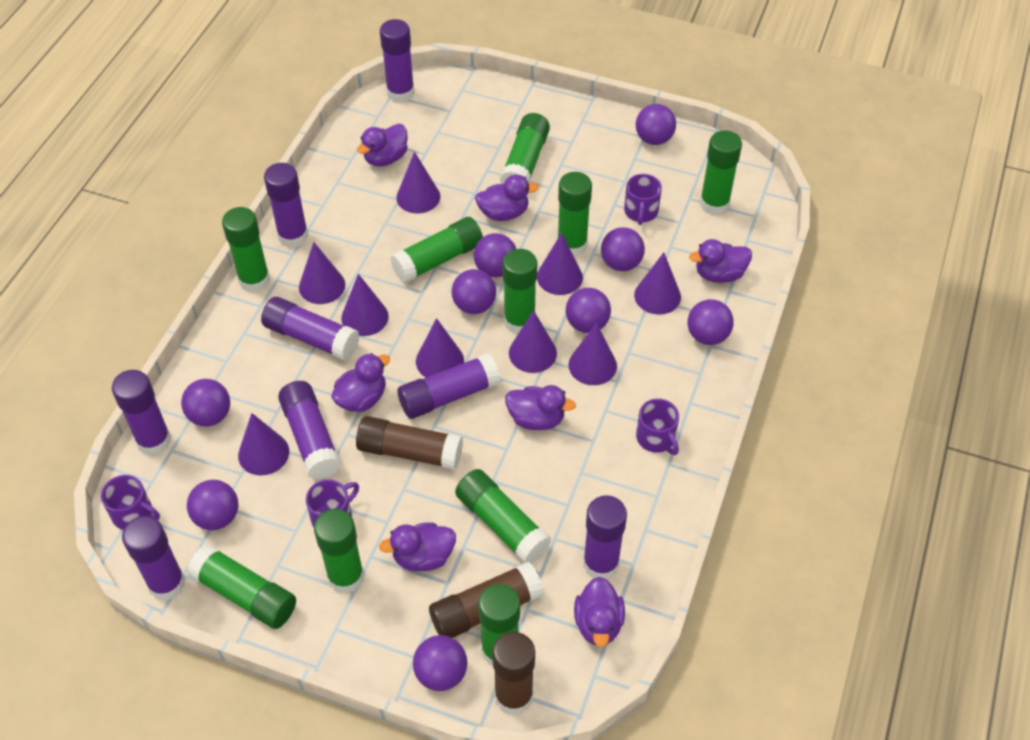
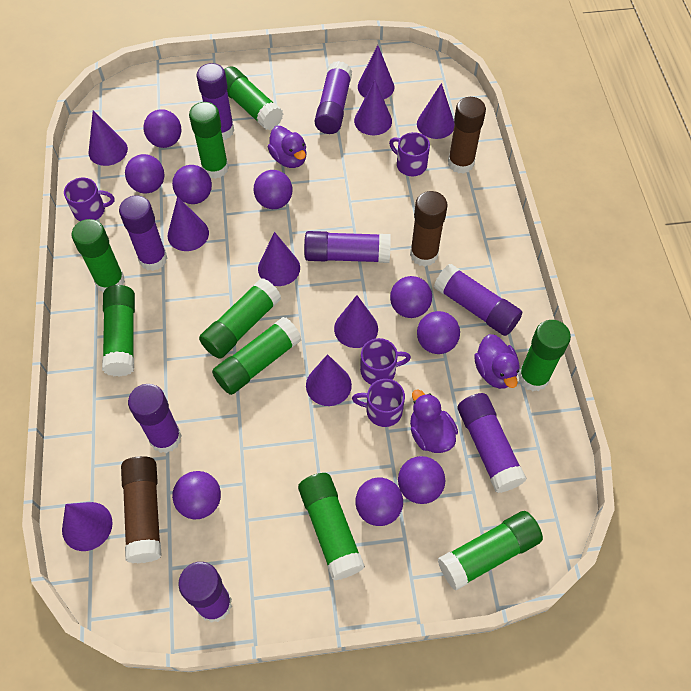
green glue stick: [187,544,296,629] [222,207,270,292] [314,509,364,593] [390,217,483,283] [455,469,551,564] [478,584,520,665] [500,113,550,184] [503,249,537,334] [557,172,592,256] [700,130,742,215] = 10 -> [72,219,125,292] [102,285,135,377] [189,102,229,179] [199,278,281,359] [212,317,302,395] [224,66,283,130] [298,473,365,580] [438,511,543,590] [518,320,571,391] = 9
purple duck: [331,353,390,412] [357,124,408,167] [379,522,456,571] [475,175,539,221] [505,385,576,430] [574,577,625,647] [689,239,752,283] = 7 -> [268,126,307,168] [410,389,458,453] [474,334,520,389] = 3

